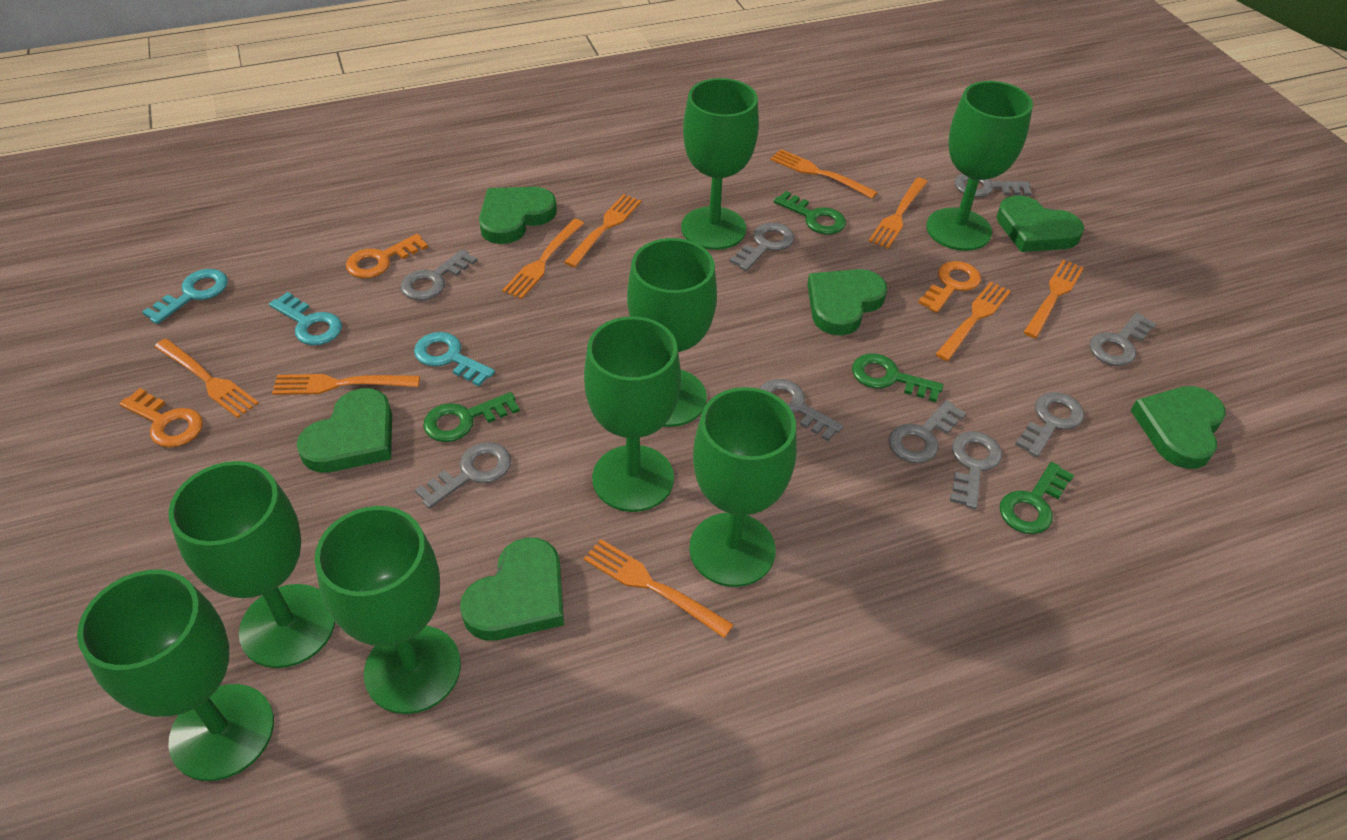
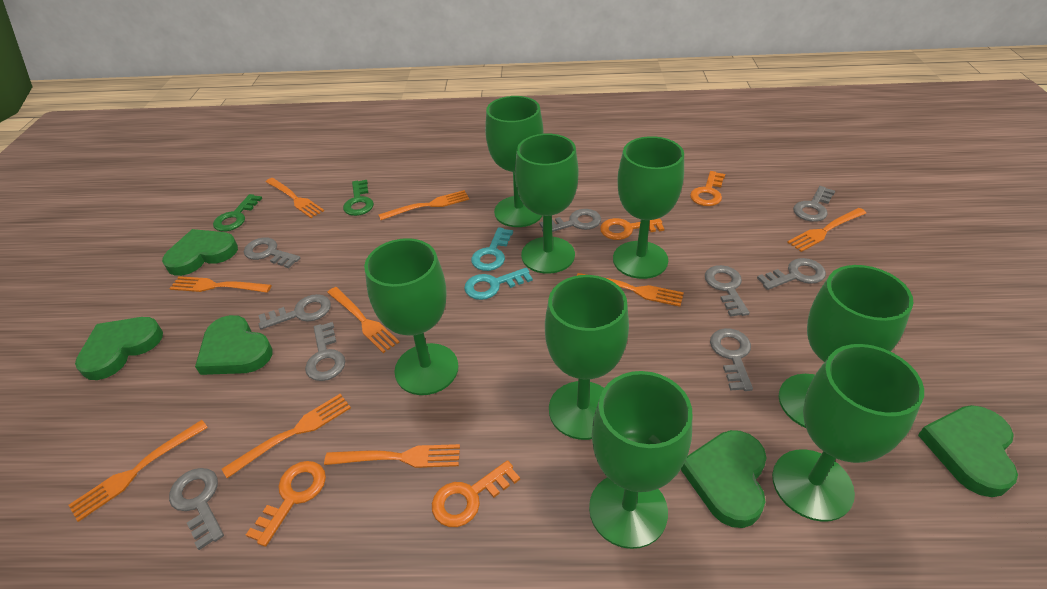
green heart: [297,388,392,473] [460,538,564,641] [479,187,557,244] [807,269,887,336] [997,196,1084,252] [1131,386,1226,469] = 6 -> [75,317,163,380] [162,229,238,276] [195,315,273,375] [681,430,767,528] [918,405,1018,497] = 5
green key: [423,392,520,442] [774,191,846,235] [852,354,943,402] [1000,462,1074,534] = 4 -> [213,194,262,232] [343,180,374,216] = 2
orange key: [119,388,203,448] [346,234,428,278] [918,261,981,313] = 3 -> [246,461,326,547] [432,460,520,527] [600,218,665,240] [690,171,725,206] = 4
turquoise key: [142,269,228,324] [269,292,342,345] [414,332,495,387] = 3 -> [464,268,533,300] [471,227,513,271] = 2

